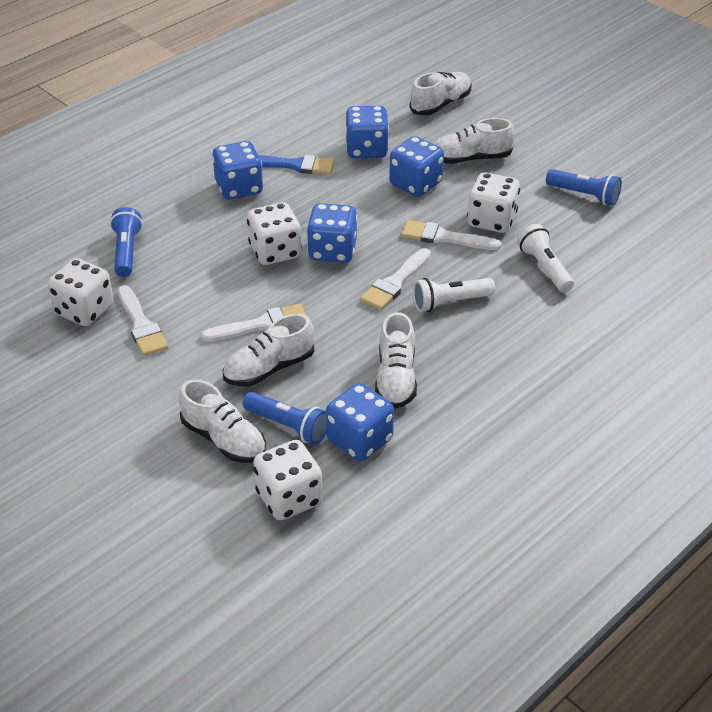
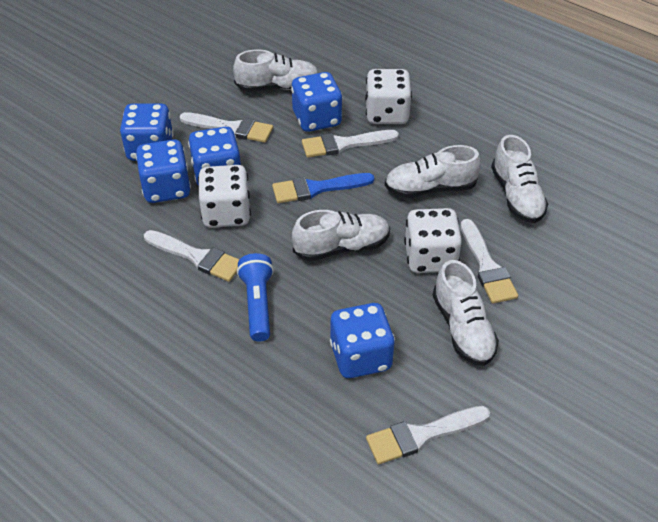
blue flashlight: [110,207,143,277] [243,392,326,445] [546,169,622,206] = 3 -> [237,253,274,342] = 1
white brush: [118,285,168,356] [201,304,306,342] [360,248,431,310] [402,220,501,250] = 4 -> [144,230,240,282] [180,112,273,143] [302,130,399,158] [366,406,490,464] [460,219,518,304] = 5
white dice: [48,258,114,326] [247,202,302,265] [253,440,323,520] [467,172,520,233] = 4 -> [198,165,251,228] [365,69,412,124] [404,208,462,273] = 3
white flashlight: [413,278,495,312] [517,224,574,292] = 2 -> none = 0

